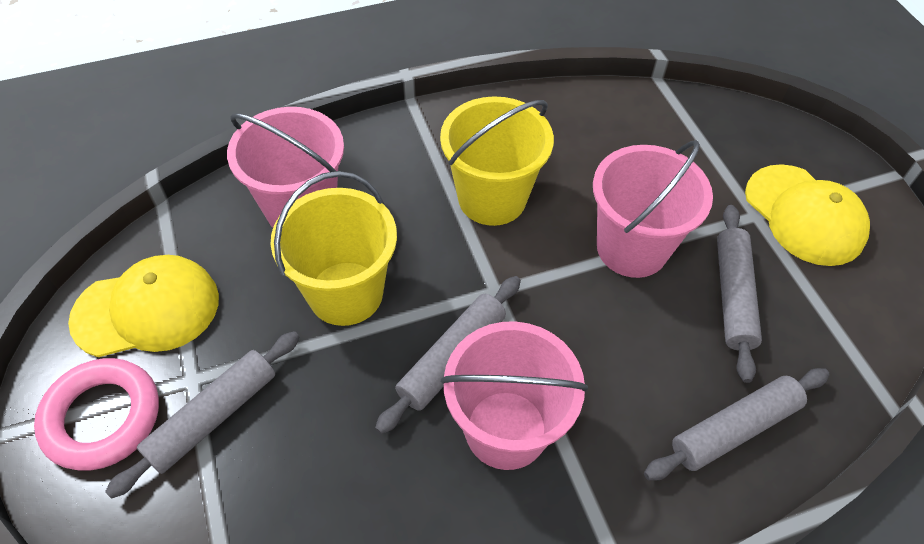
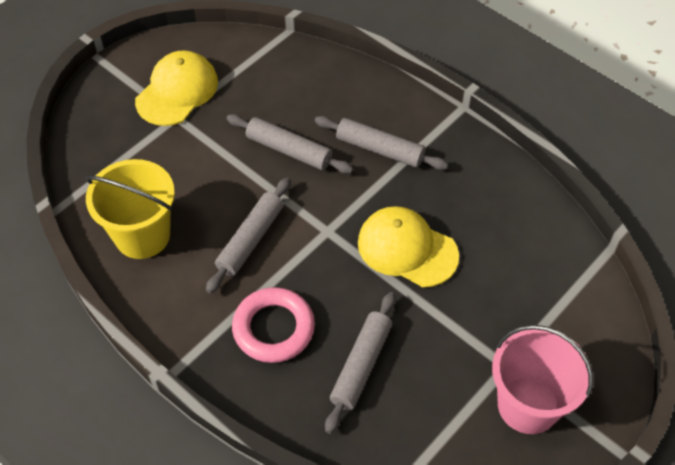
pink bucket: [227,107,344,228] [441,321,588,470] [593,140,713,278] = 3 -> [492,325,593,434] = 1
yellow bucket: [271,171,397,326] [440,96,554,226] = 2 -> [86,159,175,259] = 1

